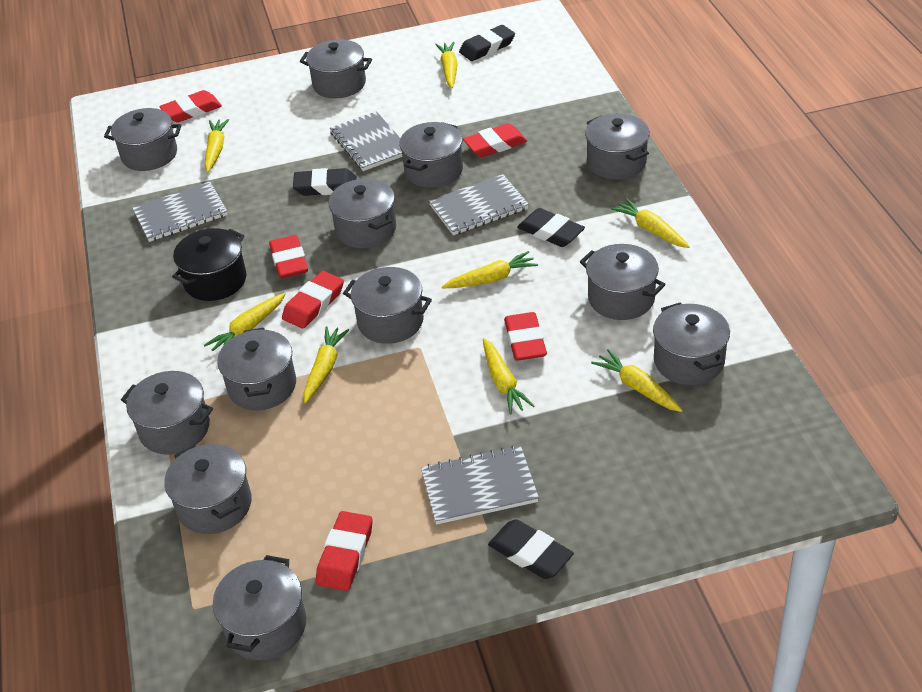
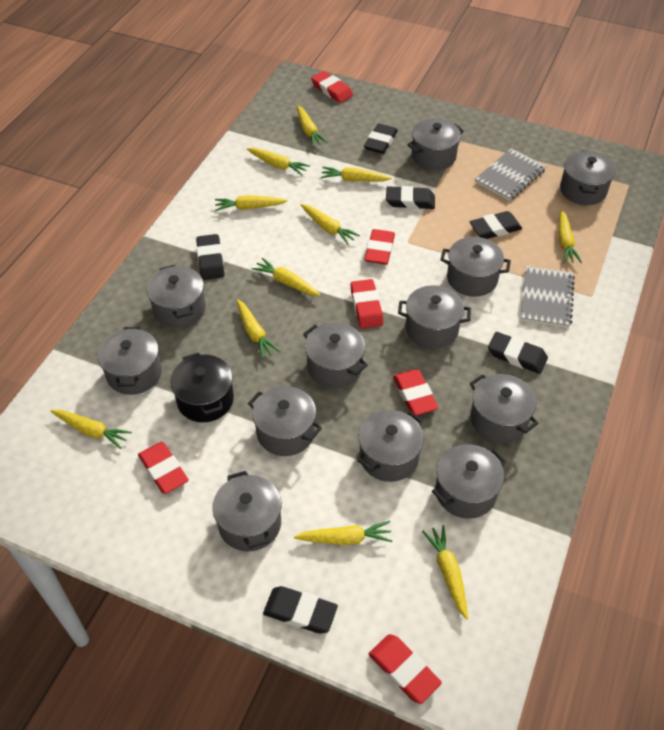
black eraser: [293,168,357,196] [459,25,515,61] [488,519,574,579] [517,208,585,247] = 4 -> [196,234,224,280] [263,586,338,634] [364,123,398,154] [386,186,435,209] [469,211,522,239] [488,332,548,374] = 6
grey notebook: [132,182,228,242] [330,111,402,171] [421,445,539,525] [429,174,529,235] = 4 -> [475,148,546,201] [520,266,575,328] = 2
yellow carrot: [204,293,286,351] [205,119,229,172] [304,326,349,403] [435,42,458,88] [442,251,538,288] [483,338,534,414] [591,349,683,412] [611,198,690,248] = 8 -> [51,410,132,449] [215,195,288,211] [237,299,280,359] [247,148,310,175] [252,258,321,296] [294,521,392,545] [297,105,328,147] [301,204,360,245] [321,167,392,181] [422,525,468,620] [558,210,582,263] = 11

